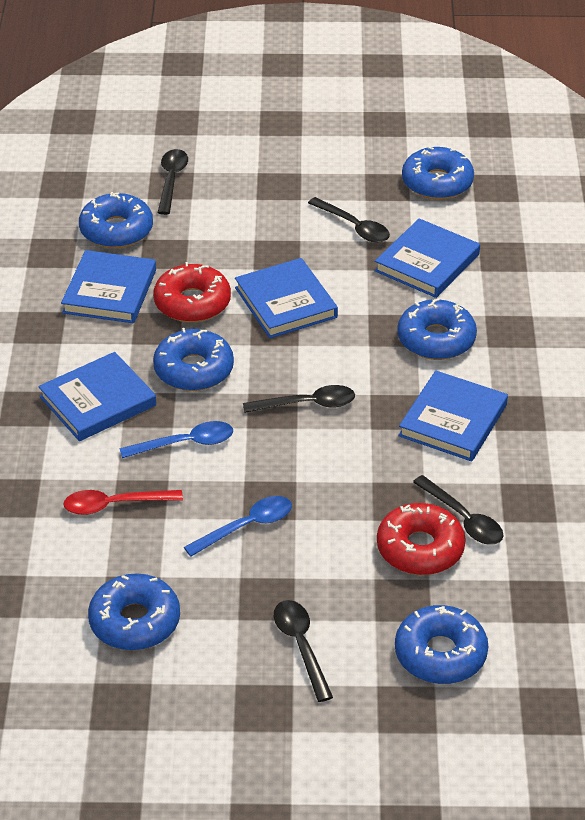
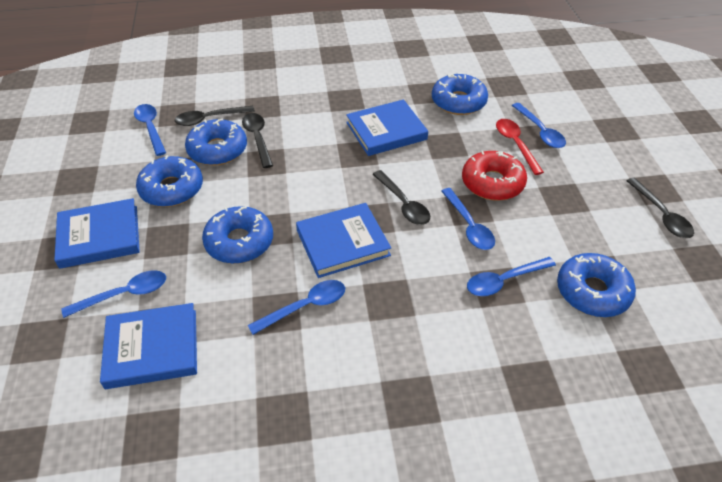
black spoon: [157,149,188,215] [243,385,355,413] [274,600,333,702] [308,197,390,243] [413,475,504,545] = 5 -> [175,106,255,126] [242,113,273,168] [372,170,430,225] [626,178,694,238] = 4
blue book: [38,352,156,441] [61,250,156,323] [235,258,338,338] [374,218,480,298] [398,370,508,461] = 5 -> [54,198,140,269] [100,303,197,389] [296,203,391,278] [346,99,428,156] = 4
blue donut: [79,192,153,248] [88,573,180,651] [153,328,234,391] [395,605,488,684] [397,299,477,360] [402,147,474,200] = 6 -> [136,155,203,207] [185,119,247,166] [202,206,273,264] [432,74,488,115] [557,253,636,317] = 5
blue spoon: [119,421,233,458] [184,496,292,557] = 2 -> [61,270,166,318] [134,104,166,156] [248,280,345,335] [441,188,495,250] [467,257,556,296] [512,103,566,148] = 6
red donut: [153,262,231,323] [377,503,466,575] = 2 -> [462,151,527,201] = 1

